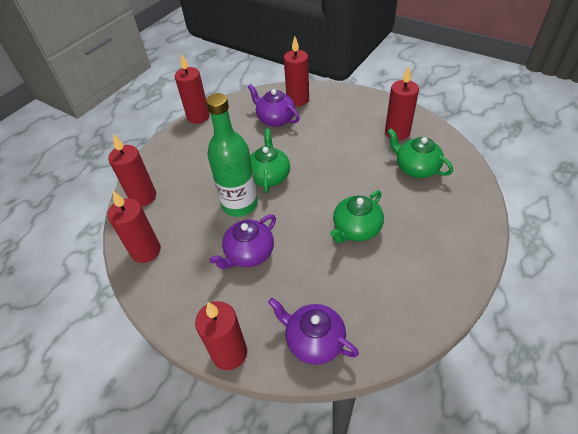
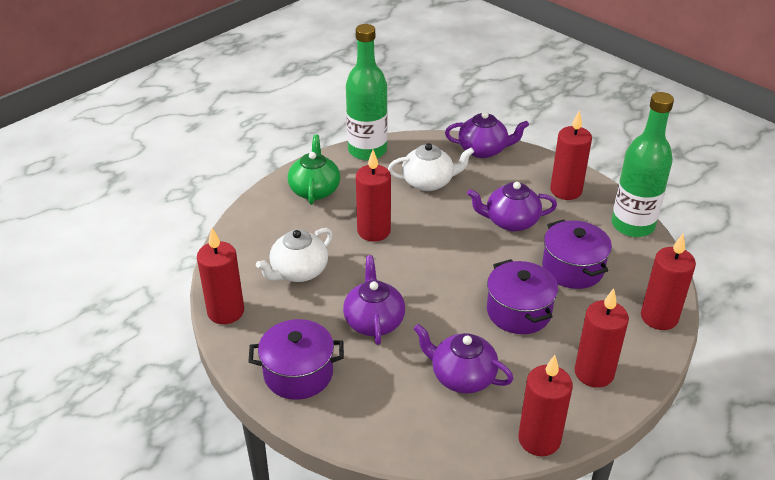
green bottle: [206,93,258,217] = 1 -> [346,24,388,160] [611,92,674,237] = 2
green teapot: [250,129,290,193] [330,190,384,243] [387,128,453,178] = 3 -> [288,135,340,205] = 1
purple pot: none = 0 -> [248,319,344,400] [487,259,558,334] [542,219,612,289] = 3
purple teapot: [209,215,276,269] [248,84,300,127] [268,298,359,365] = 3 -> [343,255,405,345] [414,324,513,394] [445,112,529,158] [467,182,557,231] = 4
white teapot: none = 0 -> [256,228,333,282] [388,143,474,191] = 2

